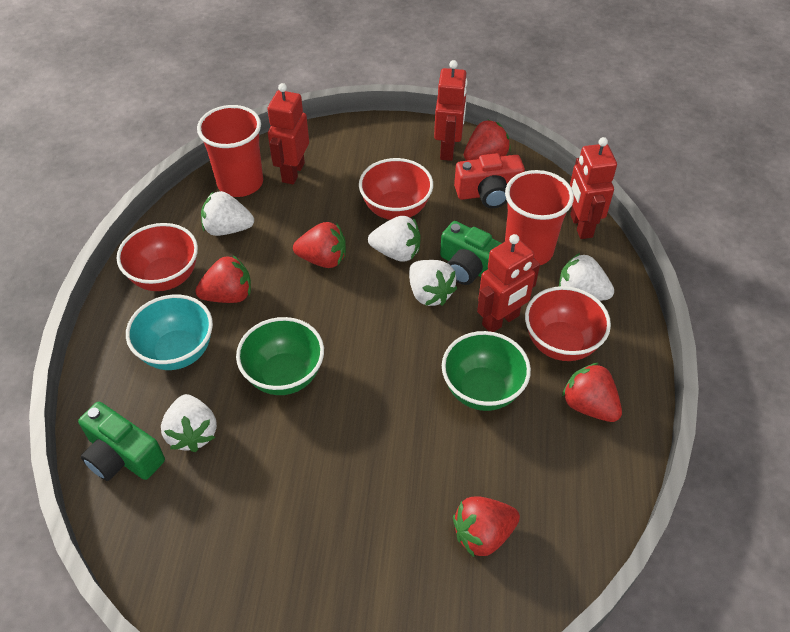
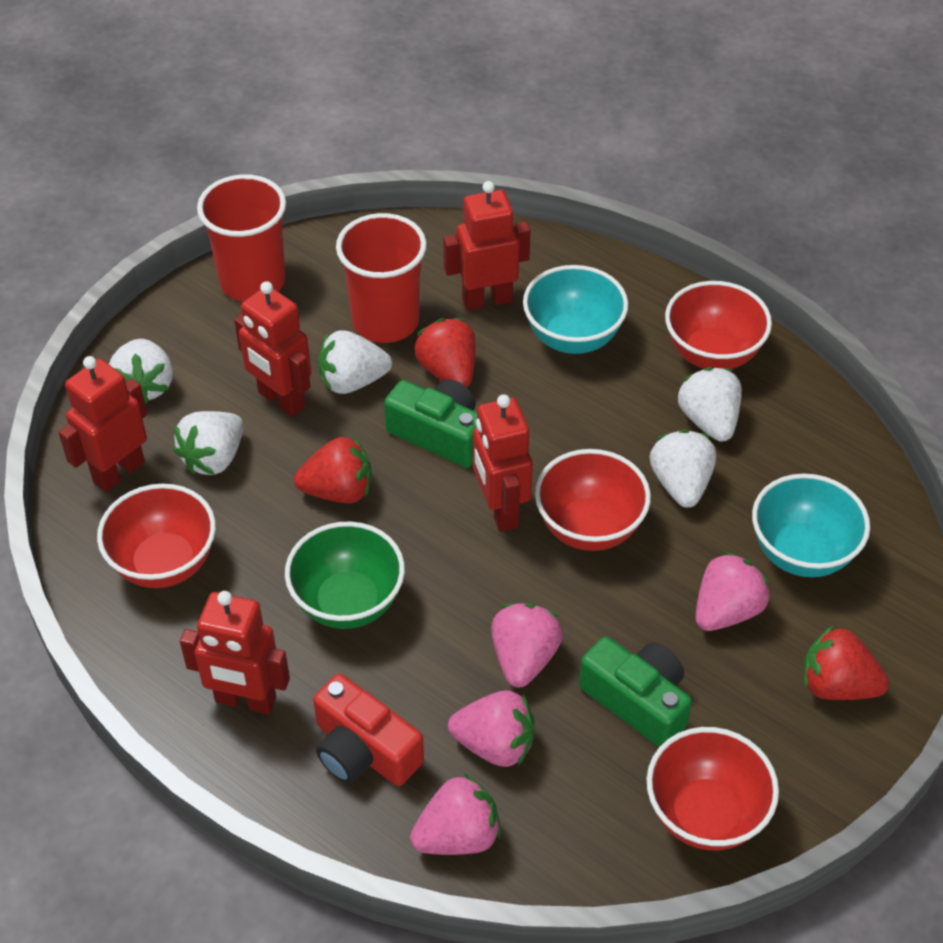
green bowl: [236,317,324,395] [442,331,531,411] = 2 -> [285,522,405,629] = 1
pink strawberry: none = 0 -> [410,773,501,855] [448,690,534,767] [491,603,563,687] [695,552,770,631] = 4
red bowl: [117,223,198,291] [359,158,433,220] [525,286,611,361] = 3 -> [97,484,216,588] [535,449,651,551] [647,727,779,850] [665,281,772,369] = 4
red robot: [267,83,309,184] [434,60,468,161] [477,234,540,332] [570,137,617,239] = 4 -> [58,356,147,492] [180,591,290,714] [234,281,311,417] [443,181,531,311] [473,394,533,532] = 5
red strawberry: [195,255,251,303] [293,222,346,268] [453,496,520,557] [464,120,511,161] [562,363,622,422] = 5 -> [294,437,372,503] [414,318,476,387] [803,626,889,700] = 3
turquoise bowl: [126,294,213,370] = 1 -> [523,265,628,354] [752,473,870,577] = 2

